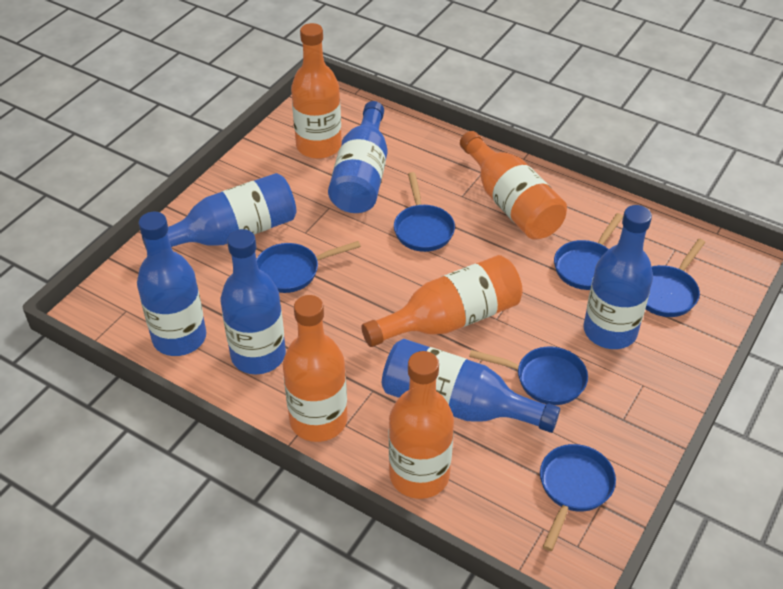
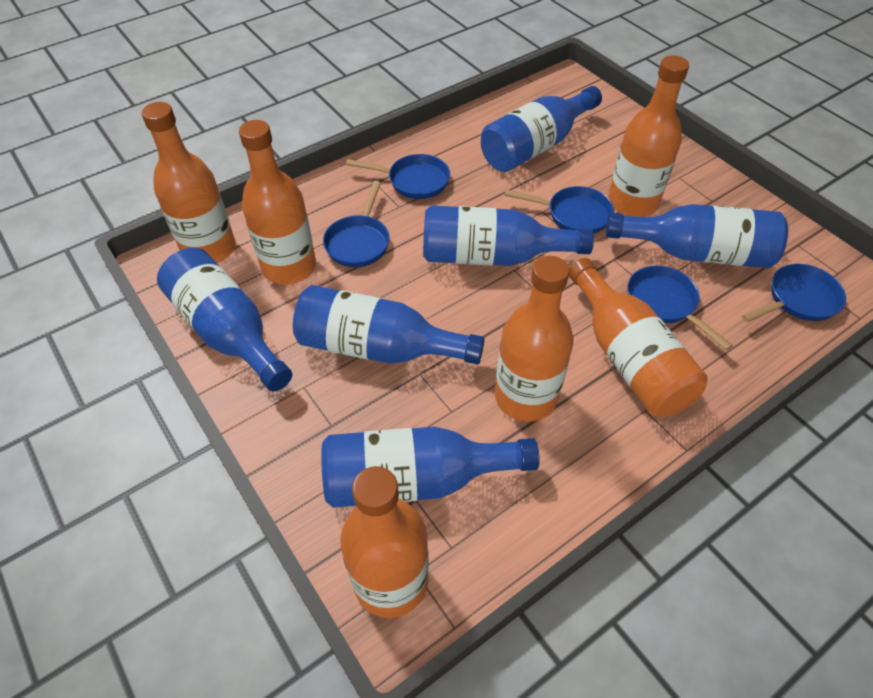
blue pan: [256,241,361,293] [394,172,455,252] [469,347,588,405] [540,444,616,551] [554,213,623,290] [646,239,705,317] = 6 -> [323,181,390,267] [346,154,450,199] [504,186,614,233] [627,266,733,351] [742,264,846,323] = 5
orange bottle: [283,295,348,442] [291,23,342,159] [361,255,523,347] [389,351,454,499] [460,131,567,239] = 5 -> [141,102,235,263] [239,120,316,285] [340,466,429,618] [495,256,573,422] [569,258,708,417] [608,55,689,217] = 6

